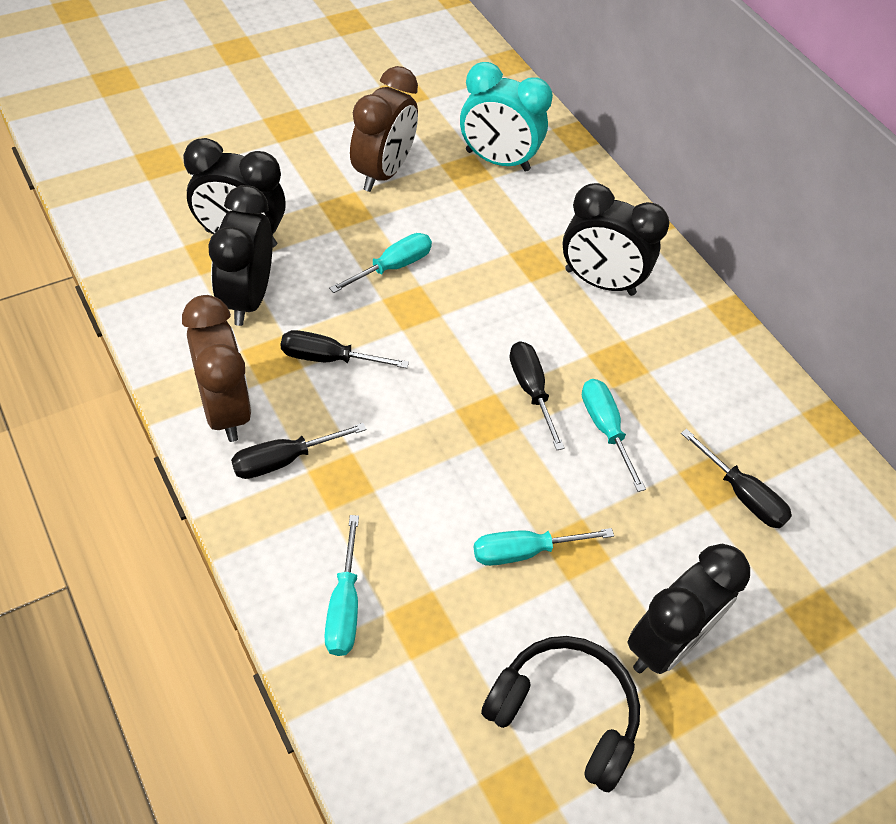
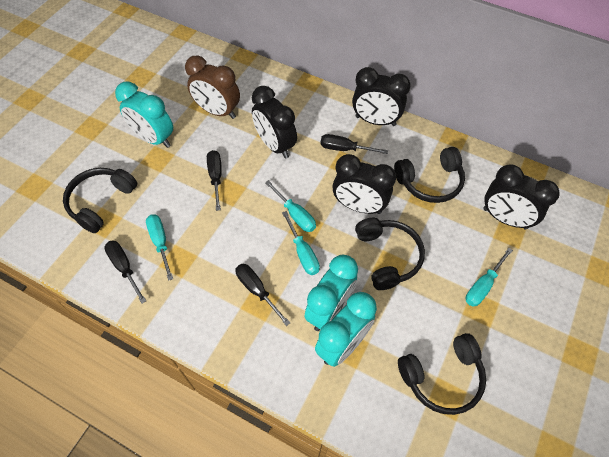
black headphones: [481,636,640,792] = 1 -> [63,168,137,233] [355,218,425,290] [394,147,465,203] [398,333,486,415] = 4
brown clock: [182,295,252,442] [350,66,418,192] = 2 -> [185,56,240,119] = 1
turquoise clock: [460,62,553,172] = 1 -> [115,82,173,148] [304,255,358,331] [315,292,377,367] = 3

